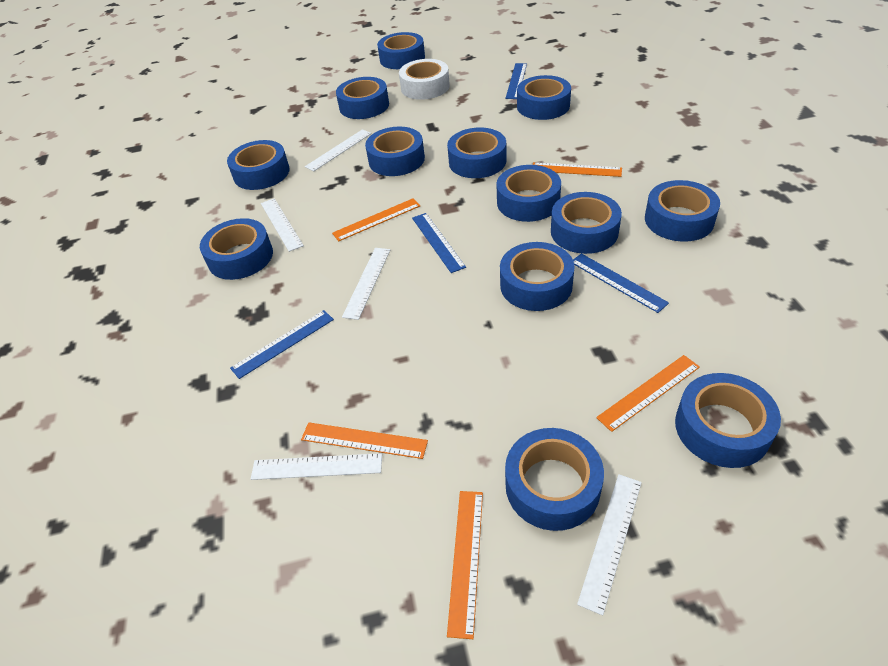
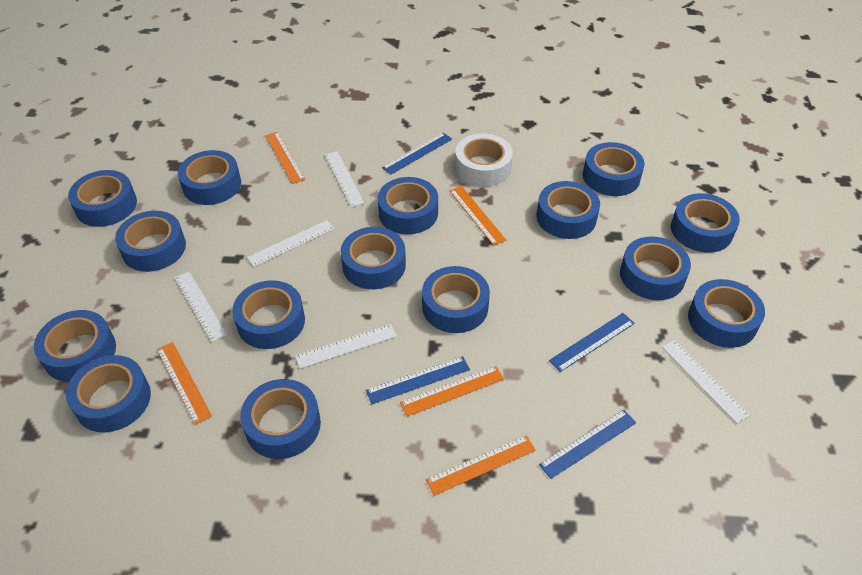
blue tape: [200,218,273,280] [227,140,290,190] [336,77,389,119] [365,127,425,176] [377,32,425,69] [447,128,507,178] [496,165,561,222] [500,242,575,311] [505,428,604,531] [517,75,571,120] [551,192,622,254] [645,180,720,242] [675,373,781,468] = 13 -> [34,310,116,382] [66,355,151,433] [68,170,137,227] [115,211,186,272] [178,150,241,205] [232,280,305,349] [240,379,321,459] [341,227,406,289] [378,177,438,234] [422,266,490,333] [537,181,600,239] [583,142,645,196] [620,237,691,300] [671,193,740,253] [688,279,765,348] = 15

